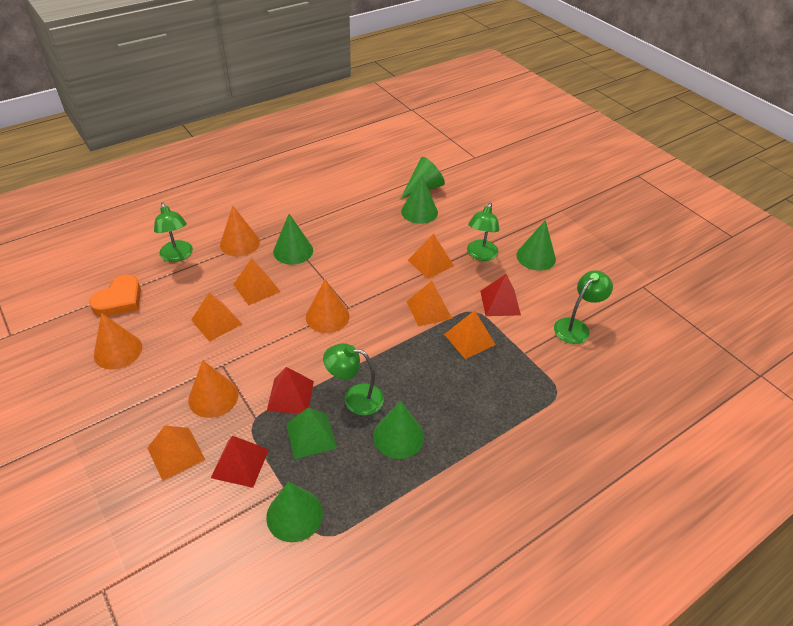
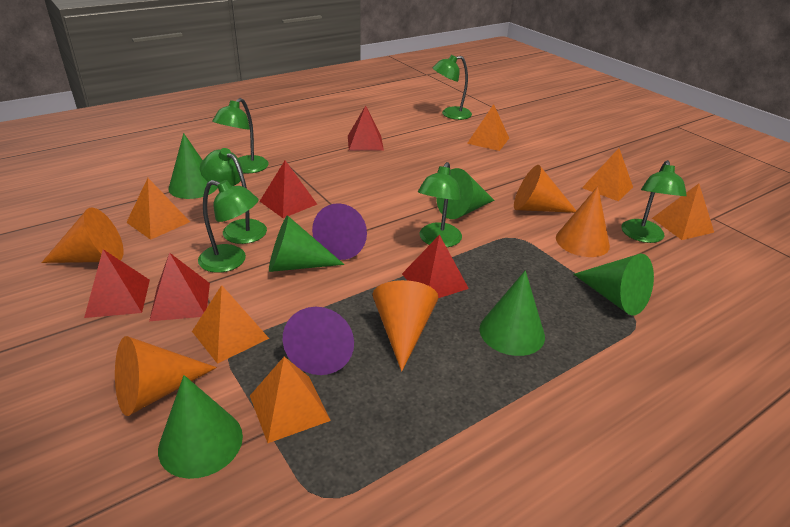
green lamp: [154,202,193,262] [323,343,384,415] [467,202,499,261] [554,270,613,344] = 4 -> [198,180,258,273] [200,148,267,244] [212,98,269,173] [418,162,462,247] [432,55,472,120] [621,160,687,243] = 6
green pyramid: [286,408,337,459] = 1 -> none = 0
orange cone: [94,313,142,369] [188,360,238,418] [220,206,260,257] [306,279,349,333] = 4 -> [41,207,124,263] [115,336,217,416] [373,280,438,372] [514,165,576,213] [556,186,610,257] = 5
orange heart: [89,275,141,316] = 1 -> none = 0
purple cone: none = 0 -> [283,307,354,375] [312,203,367,260] = 2
red pyramid: [211,436,269,488] [267,367,314,414] [480,274,521,316] = 3 -> [84,249,150,318] [149,252,210,321] [260,161,317,218] [348,105,384,151] [402,234,469,298] = 5

